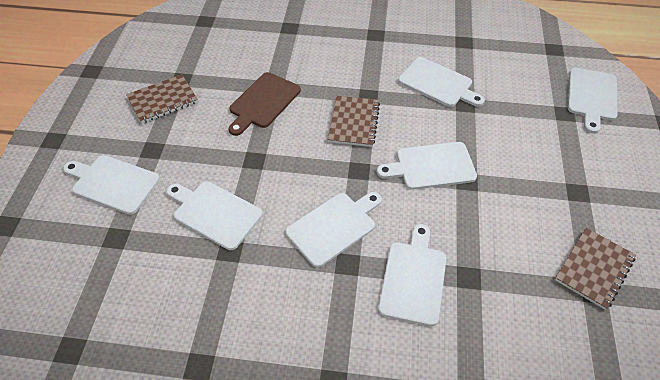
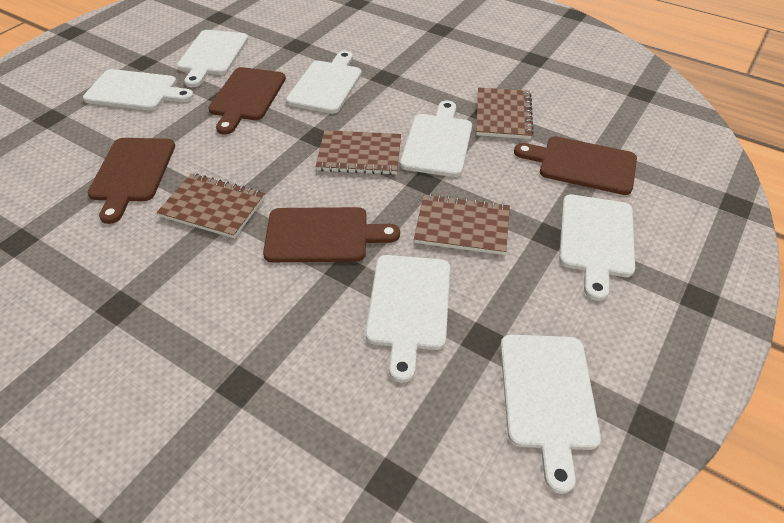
brown cutting board: [229,72,301,136] = 1 -> [88,138,175,224] [208,67,286,135] [263,207,400,262] [514,136,637,195] = 4
brown notebook: [126,74,198,124] [328,96,380,147] [555,228,636,310] = 3 -> [157,173,265,238] [315,130,401,175] [414,194,510,255] [476,87,534,139] = 4

